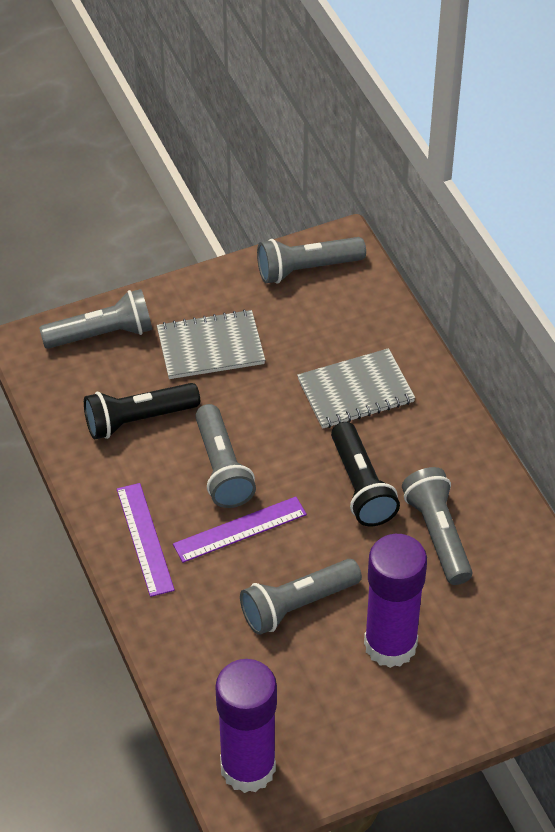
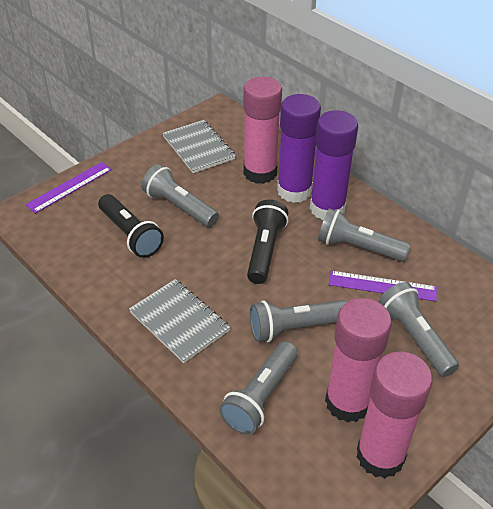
pink glue stick: none = 0 -> [243,77,282,184] [325,298,392,422] [357,352,433,478] = 3

